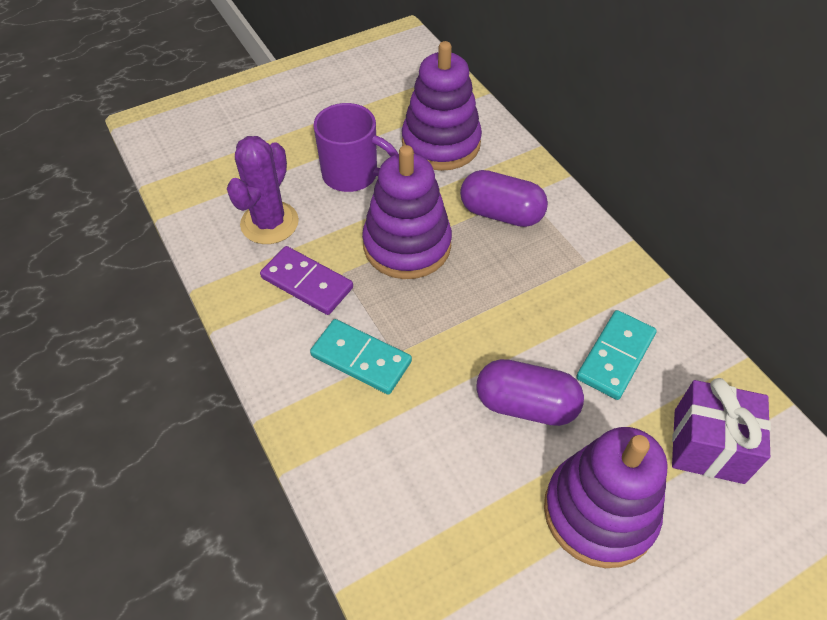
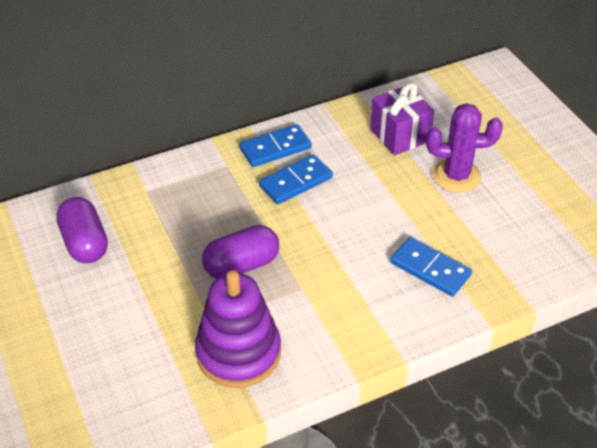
blue domino: none = 0 -> [239,124,312,167] [259,154,333,204] [390,237,472,296] = 3
purple domino: [260,246,353,315] = 1 -> none = 0
purple mug: [313,103,398,192] = 1 -> none = 0
purple stacking toy: [362,145,452,279] [402,41,482,171] [544,427,667,568] = 3 -> [195,270,281,388] = 1
turquoise domino: [310,319,412,395] [576,310,657,400] = 2 -> none = 0

